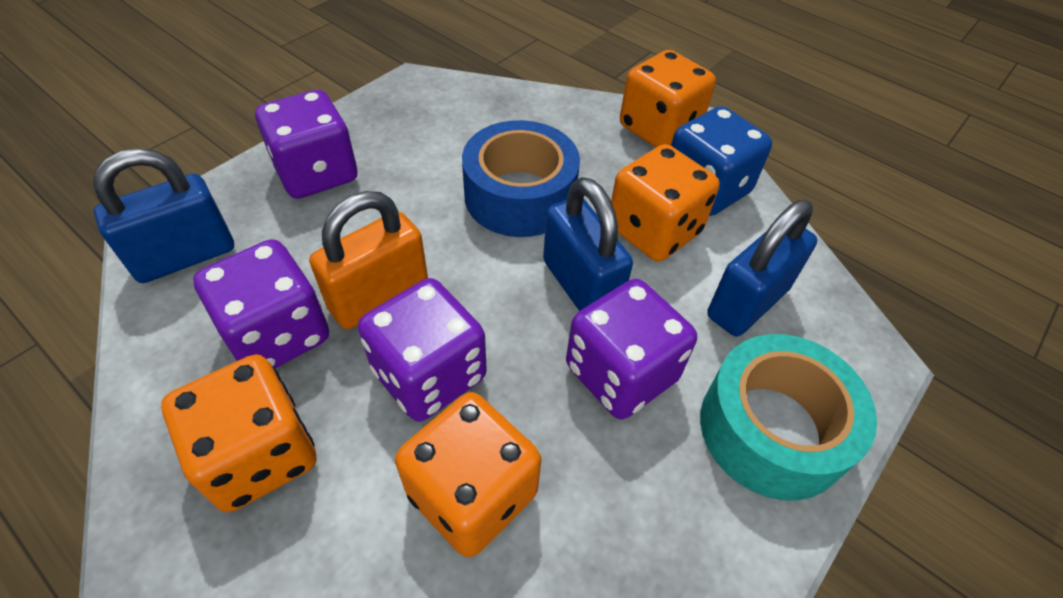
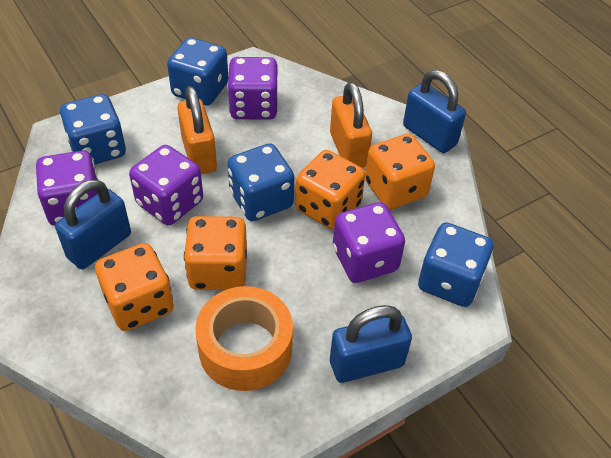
blue dice: [671,106,772,216] = 1 -> [60,94,126,165] [167,37,228,106] [228,143,294,221] [418,222,493,307] = 4
blue tape: [462,120,580,237] = 1 -> none = 0
orange padlock: [309,191,428,330] = 1 -> [177,86,217,174] [330,82,372,168] = 2
orange tape: none = 0 -> [195,286,293,391] = 1
turquoise tape: [700,334,877,500] = 1 -> none = 0

